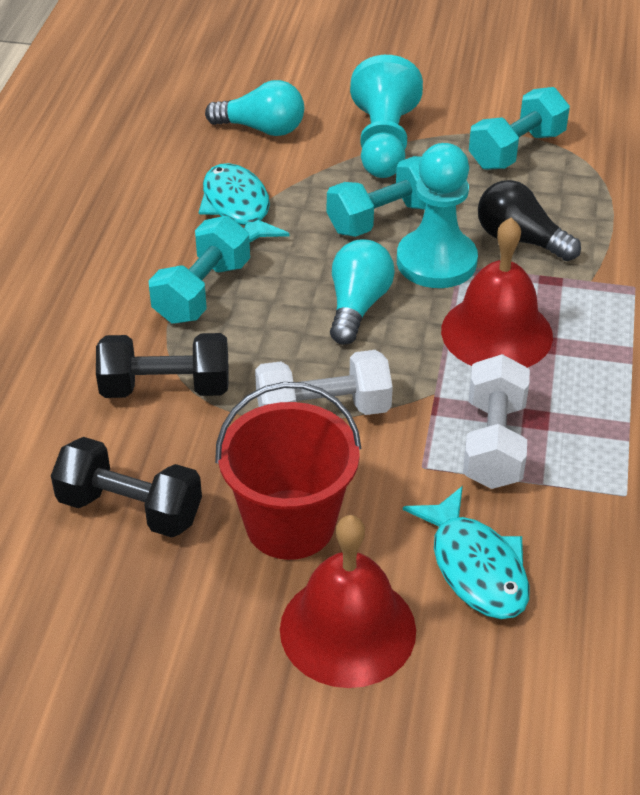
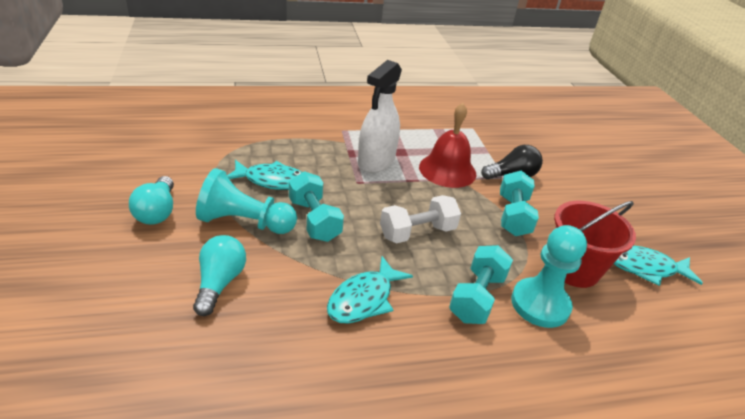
black dumbbell: [51,437,202,538] [96,333,229,398] = 2 -> none = 0
red bell: [280,515,416,688] [441,218,553,368] = 2 -> [419,103,476,188] = 1
turquoise fish: [199,163,289,242] [403,486,529,619] = 2 -> [227,160,302,190] [327,256,413,324] [614,245,703,286] = 3
white dumbbell: [255,350,393,415] [463,354,530,489] = 2 -> [380,195,461,244] = 1
white spray bottle: none = 0 -> [358,60,402,173] = 1

